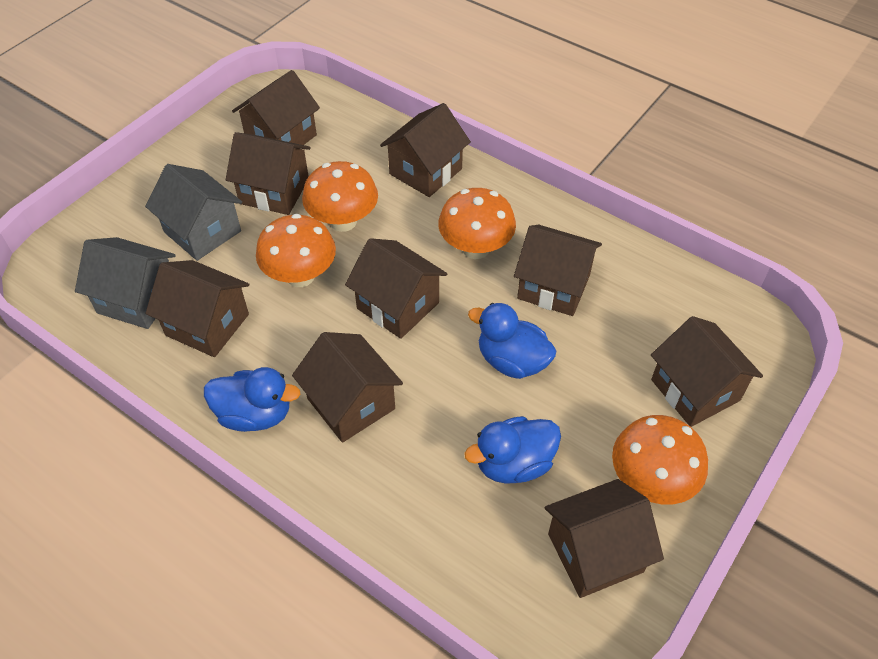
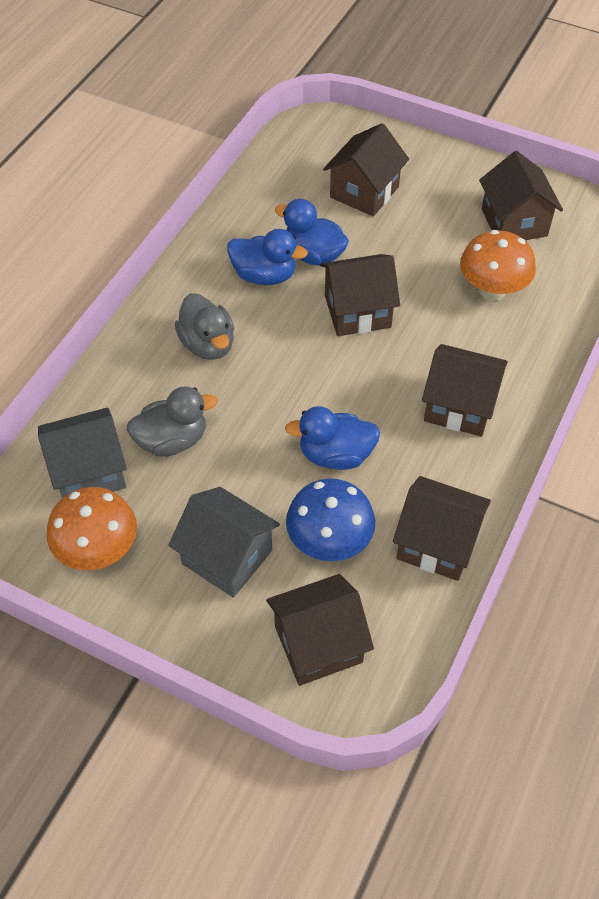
blue mushroom: none = 0 -> [286,478,375,561] = 1
brown house: [146,260,249,357] [226,132,311,215] [232,70,320,145] [292,332,403,443] [345,238,447,339] [380,103,471,197] [514,225,602,316] [545,479,664,598] [651,316,763,427] = 9 -> [266,574,374,686] [320,254,400,336] [323,123,409,216] [393,476,491,581] [422,344,508,437] [479,151,563,240] = 6
grey duck: none = 0 -> [127,386,218,457] [175,293,234,360] = 2
orange mushroom: [256,214,336,287] [302,161,378,232] [438,188,516,259] [612,415,708,505] = 4 -> [47,487,137,570] [460,230,536,301] = 2

